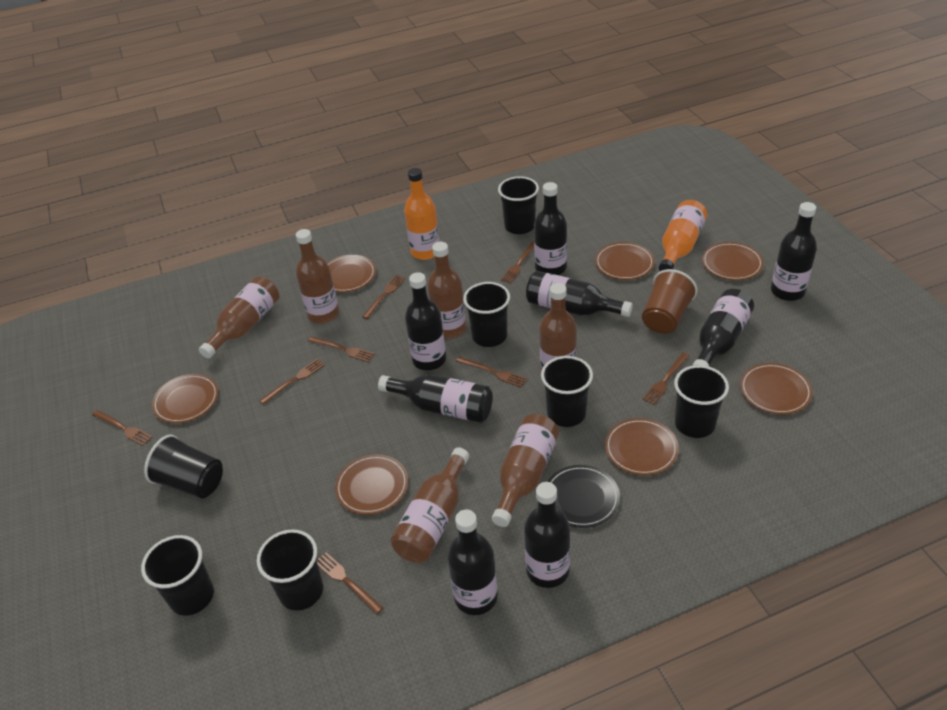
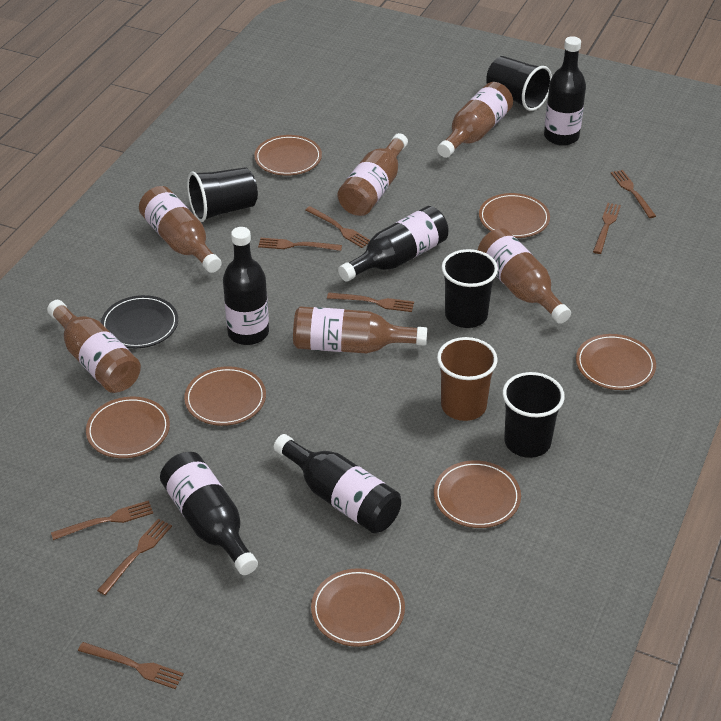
black bottle: [378,374,493,423] [405,272,446,370] [447,509,498,615] [524,482,570,588] [526,271,633,317] [534,182,567,275] [692,289,754,366] [771,202,817,301] = 8 -> [160,452,258,575] [223,227,269,345] [274,434,401,533] [338,206,448,282] [544,36,586,146] = 5
black cup: [141,535,214,616] [144,435,223,498] [257,529,323,611] [463,282,510,347] [498,176,539,234] [541,356,593,427] [674,365,729,438] = 7 -> [187,167,258,222] [442,249,498,328] [486,56,552,111] [503,372,565,458] = 4
orange bottle: [404,168,440,260] [659,200,707,271] = 2 -> none = 0

